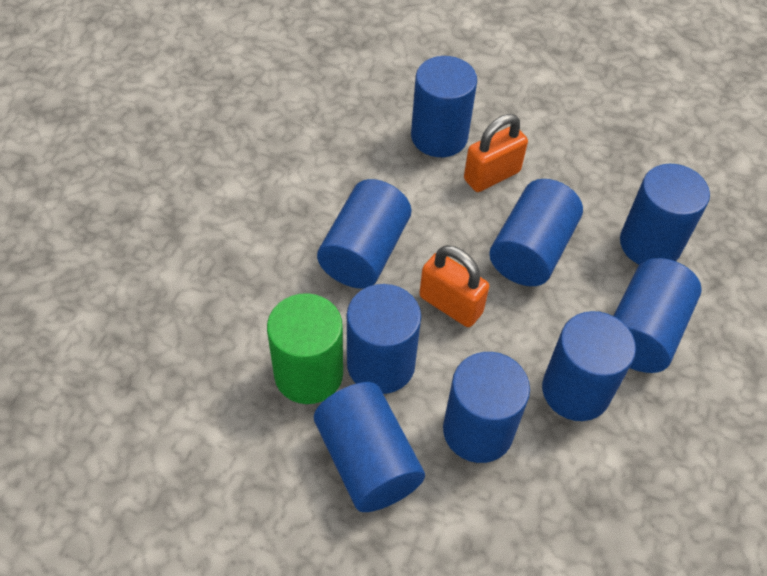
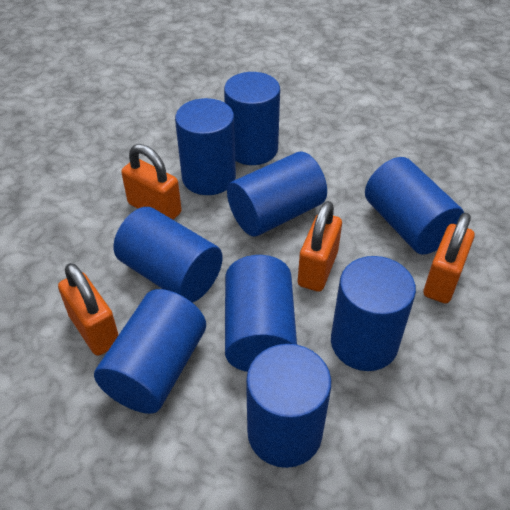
green cylinder: [267,293,343,404] = 1 -> none = 0
orange padlock: [419,245,489,327] [464,114,528,192] = 2 -> [58,263,119,356] [121,144,182,220] [298,201,342,292] [424,213,475,304] = 4

